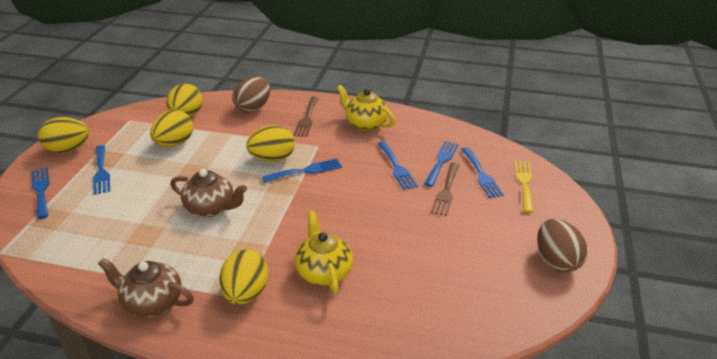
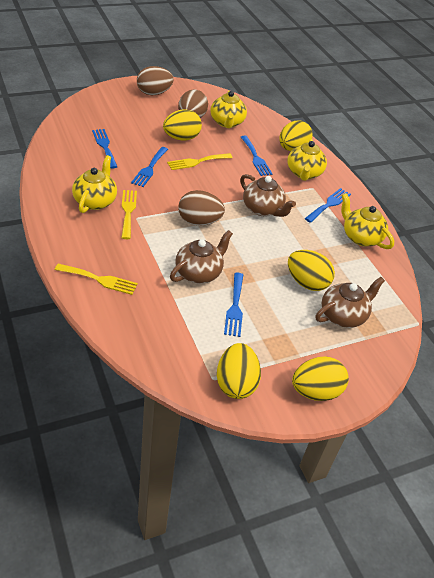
blue fork: [31,168,49,219] [93,145,110,195] [262,158,342,183] [378,141,418,190] [424,141,459,187] [461,147,504,198] = 6 -> [92,129,117,169] [131,147,168,187] [224,272,243,337] [241,136,273,176] [305,188,351,223] = 5
brown egg: [233,77,270,112] [537,219,587,272] = 2 -> [137,66,174,95] [178,89,208,118] [178,190,225,226] = 3
brown fork: [293,96,319,137] [431,162,459,216] = 2 -> none = 0
brown teapot: [98,258,194,317] [170,169,247,217] = 2 -> [170,230,233,284] [240,174,296,217] [316,277,385,328] = 3
yellow fork: [514,161,534,213] = 1 -> [55,264,138,295] [122,190,137,239] [167,153,233,170] = 3
yellow teapot: [295,211,353,294] [337,85,396,131] = 2 -> [72,155,117,213] [210,90,247,128] [287,139,327,181] [341,193,394,249] = 4

